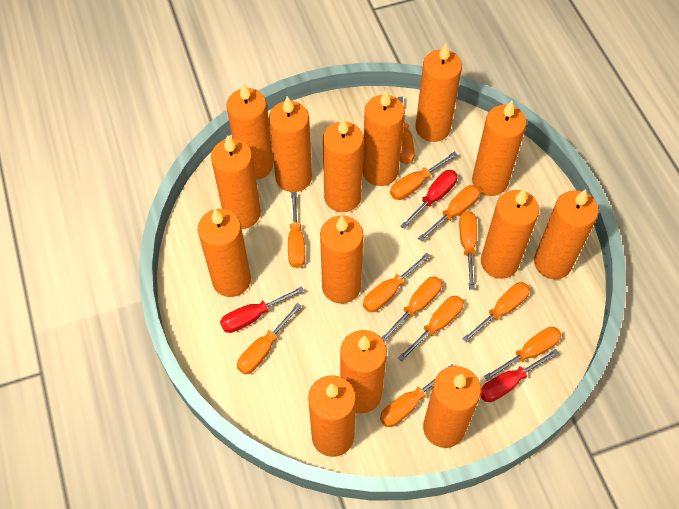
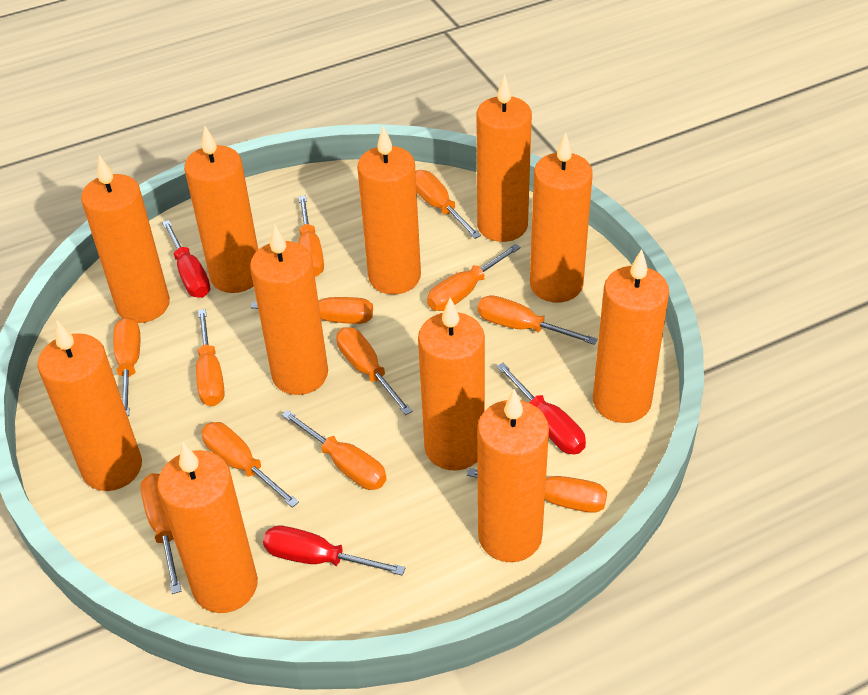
orange candle: [198,209,251,297] [211,135,261,229] [227,83,273,180] [269,96,312,192] [308,375,356,457] [320,215,363,304] [323,118,363,212] [340,330,387,413] [362,90,405,186] [416,43,462,142] [423,366,481,448] [472,100,527,196] [481,189,539,279] [534,189,599,279] = 14 -> [37,320,142,491] [81,155,170,323] [157,443,258,613] [184,126,258,293] [250,223,328,395] [357,126,421,294] [418,298,485,470] [477,75,532,242] [477,389,549,562] [530,132,593,302] [593,249,669,423] = 11

